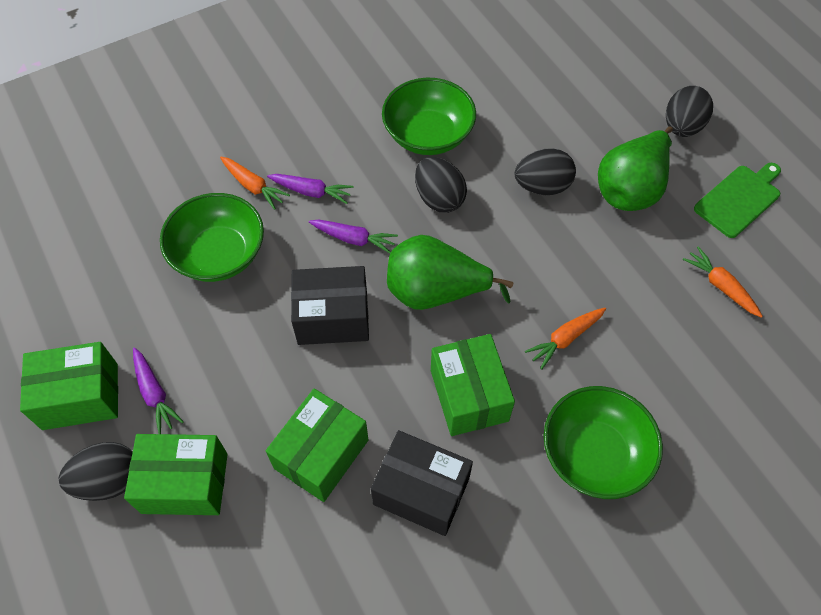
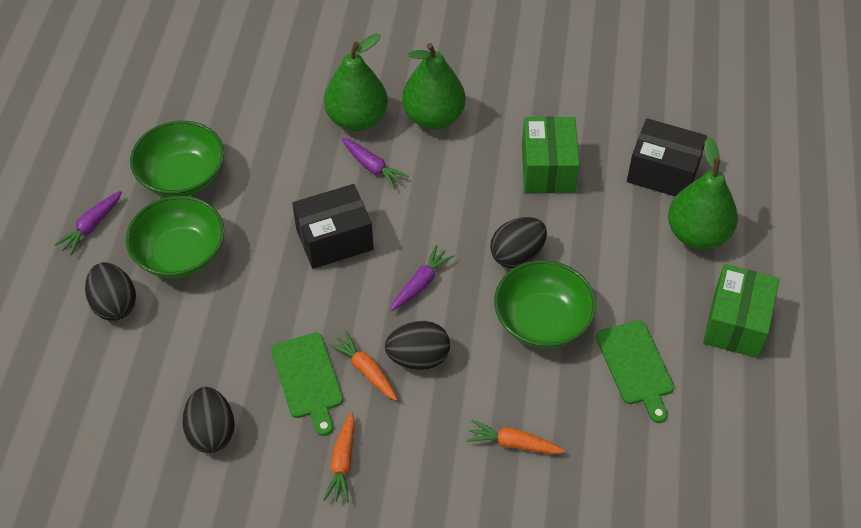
green box: [20,342,118,430] [124,434,228,515] [266,388,368,502] [431,334,515,436] = 4 -> [522,117,580,193] [703,264,780,358] = 2
green cutting board: [694,163,781,238] = 1 -> [271,333,343,436] [596,320,674,423] = 2
green pear: [387,235,513,310] [598,126,673,211] = 2 -> [324,33,388,131] [402,43,466,129] [668,137,738,250] = 3

